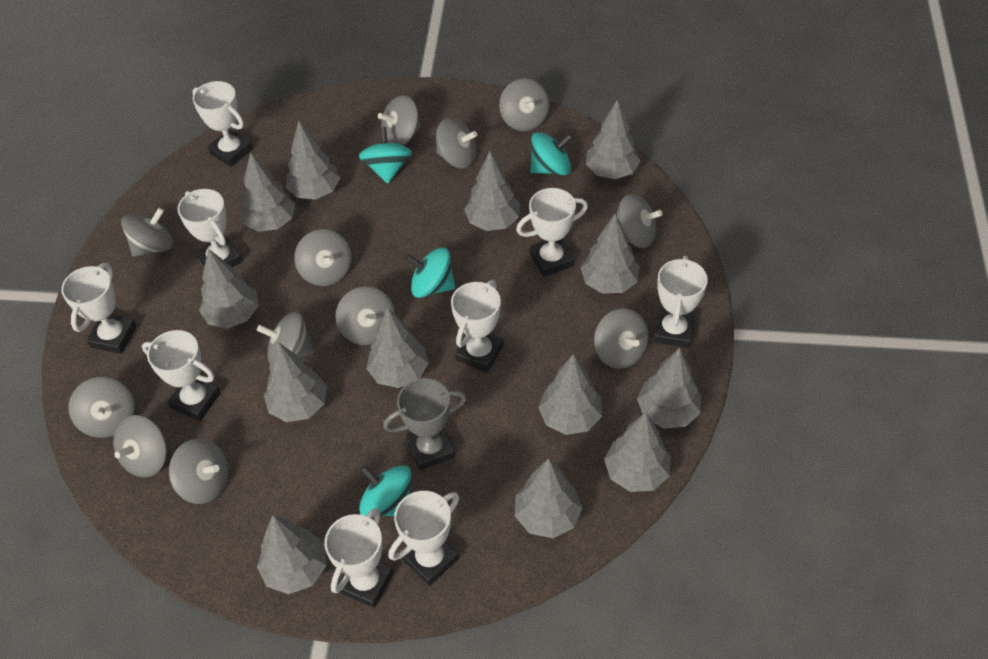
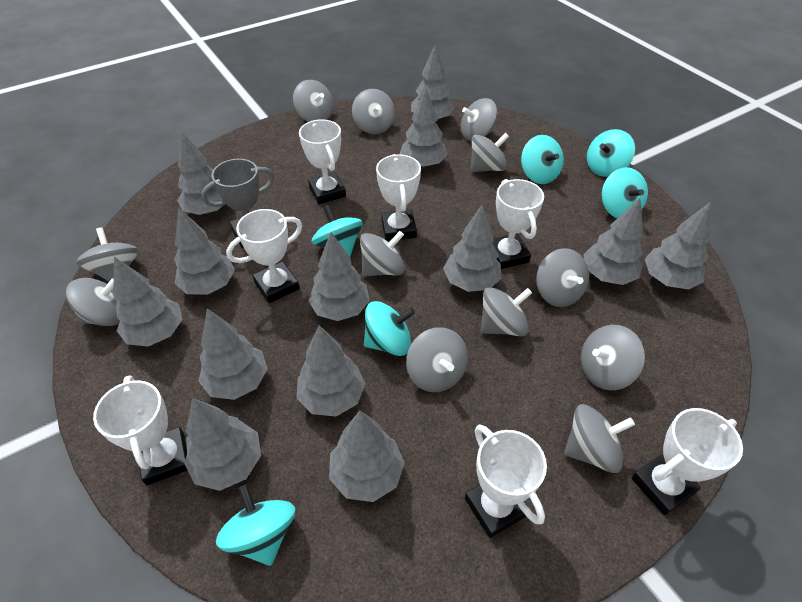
turquoise spinning top: [359,127,412,184] [359,465,412,517] [405,247,455,298] [530,132,573,175] = 4 -> [216,484,295,566] [311,205,362,256] [364,301,415,356] [521,135,564,184] [587,129,635,177] [602,167,648,218] = 6
white trophy: [61,263,136,354] [142,330,221,421] [177,189,243,267] [192,81,253,167] [324,508,393,608] [389,491,459,586] [451,280,503,373] [516,188,588,277] [654,256,708,348] = 9 -> [93,375,188,485] [226,209,302,303] [299,119,346,204] [376,154,421,241] [465,424,547,538] [492,179,544,269] [632,408,743,516] = 7

